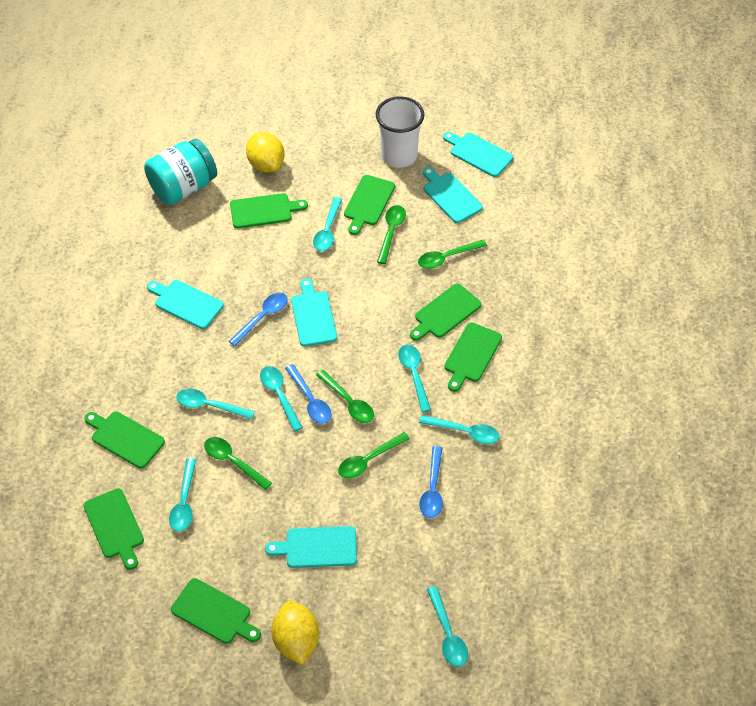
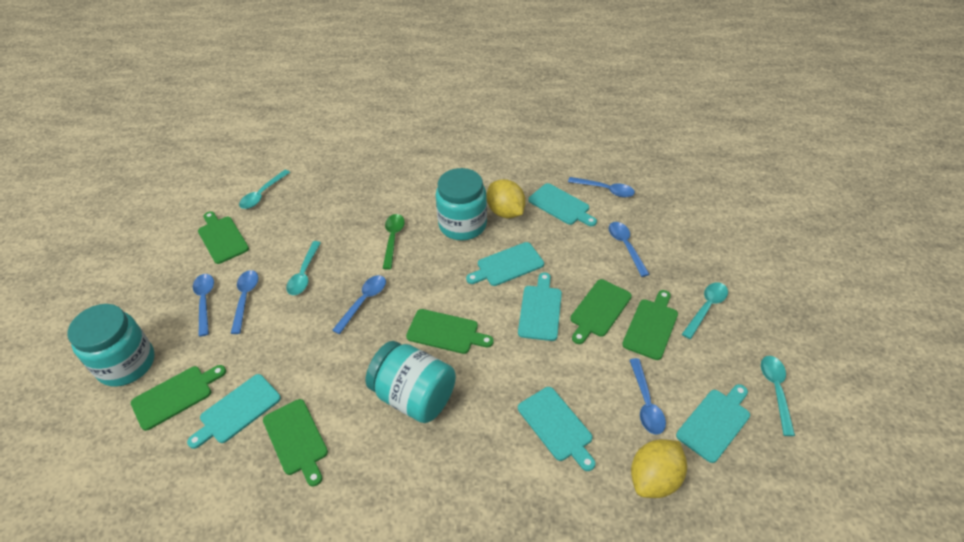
blue spoon: [229,293,288,346] [285,364,332,424] [420,446,443,518] = 3 -> [193,274,214,337] [231,270,259,334] [332,275,386,334] [568,177,635,197] [609,222,650,277] [630,358,666,435] = 6
green cutting board: [83,488,144,570] [84,411,165,469] [171,578,261,644] [230,193,308,228] [344,175,395,235] [410,284,481,341] [444,323,502,392] = 7 -> [131,365,226,431] [198,211,249,264] [263,399,328,486] [406,309,494,354] [570,279,632,344] [622,290,678,360] = 6
green spoon: [204,437,272,490] [316,370,374,423] [338,432,410,478] [377,205,406,264] [418,240,487,269] = 5 -> [383,214,405,270] = 1
turquoise cutting board: [147,280,224,329] [265,526,357,568] [291,278,337,347] [423,167,483,223] [443,132,513,177] = 5 -> [187,374,281,449] [466,242,544,286] [518,272,562,341] [518,387,596,471] [528,183,597,226] [676,384,750,463] = 6
turquoise jar: [144,139,217,205] = 1 -> [67,304,155,387] [366,341,456,423] [436,168,487,240] = 3
turquoise spoon: [169,458,196,532] [176,389,255,420] [260,366,303,432] [313,197,342,251] [398,345,431,412] [419,415,499,444] [427,586,468,667] = 7 -> [239,170,290,209] [286,241,321,295] [682,282,728,339] [761,356,795,436] = 4
white cup: [376,96,424,168] = 1 -> none = 0

